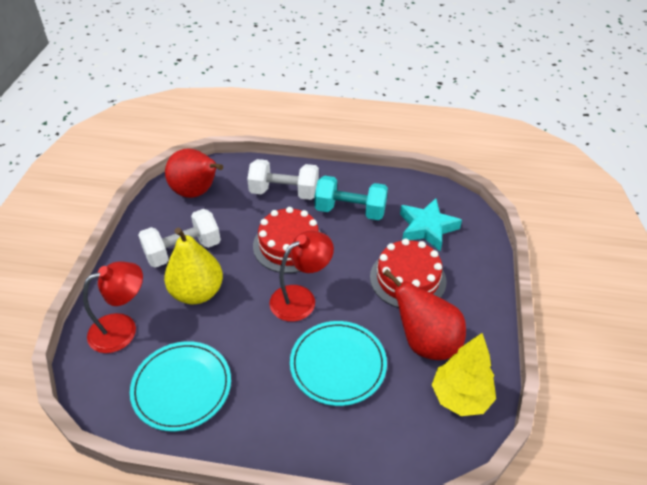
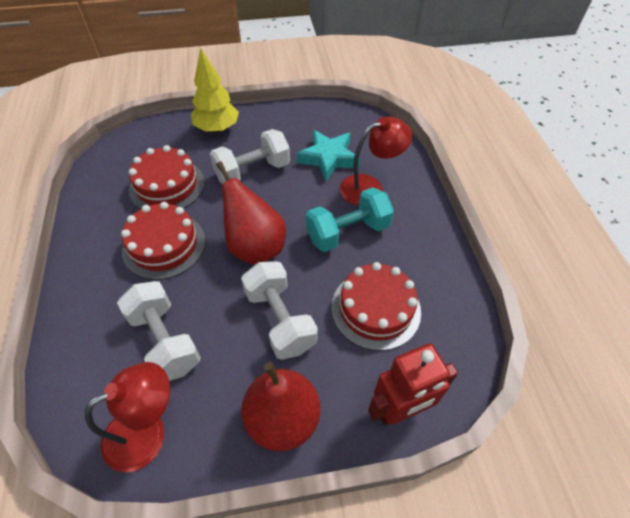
red cake: [253,207,321,273] [370,239,446,308] = 2 -> [121,202,205,280] [129,145,205,209] [332,262,421,351] = 3
red robot: none = 0 -> [368,343,458,425] = 1
turquoise plate: [130,341,231,431] [290,321,387,406] = 2 -> none = 0
white dumbbell: [138,209,221,268] [247,159,319,200] = 2 -> [117,281,201,381] [210,129,290,184] [241,261,318,360] = 3
yellow pear: [164,228,223,304] = 1 -> none = 0

